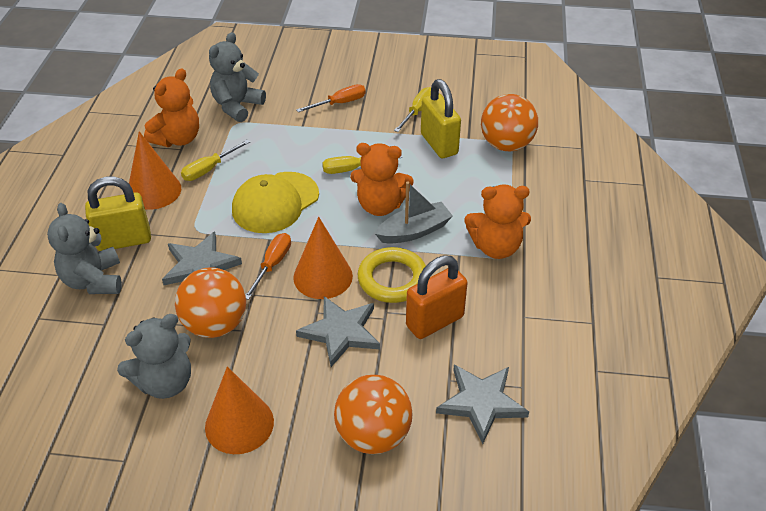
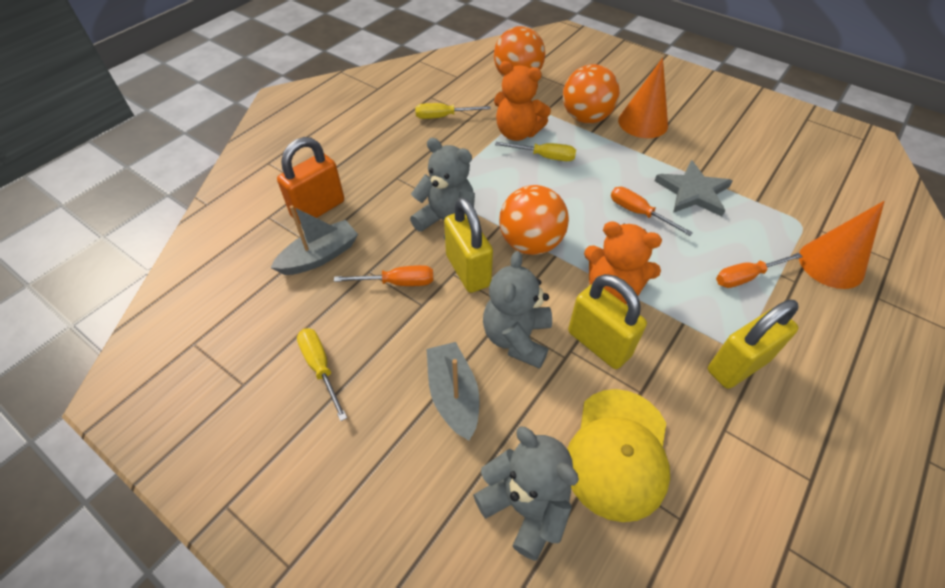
grey boat: [375,182,453,244] = 1 -> [271,205,358,275] [427,342,480,441] = 2
grey star: [162,232,242,285] [296,296,380,367] [436,365,529,444] = 3 -> [655,160,733,217] = 1
orange cone: [129,131,181,210] [205,366,274,454] [293,217,353,299] = 3 -> [618,58,668,138] [799,201,884,289] = 2
orange screwdriver: [245,233,291,300] [296,84,366,112] = 2 -> [334,265,433,286] [611,187,693,236] [716,253,803,288] = 3
orange teddy bear: [144,68,199,147] [350,143,414,216] [465,184,531,259] = 3 -> [494,61,551,141] [584,221,662,304] = 2
yellow padlock: [85,176,151,251] [421,79,461,158] = 2 -> [444,197,493,293] [568,274,647,369] [708,300,799,389] = 3
yellow ring: [358,247,426,303] = 1 -> none = 0

